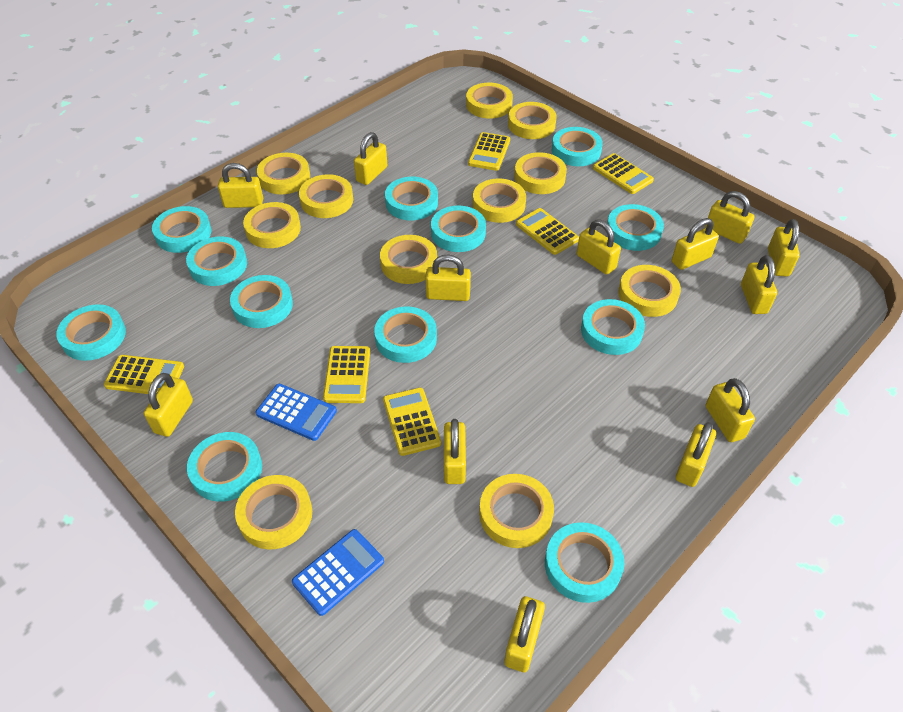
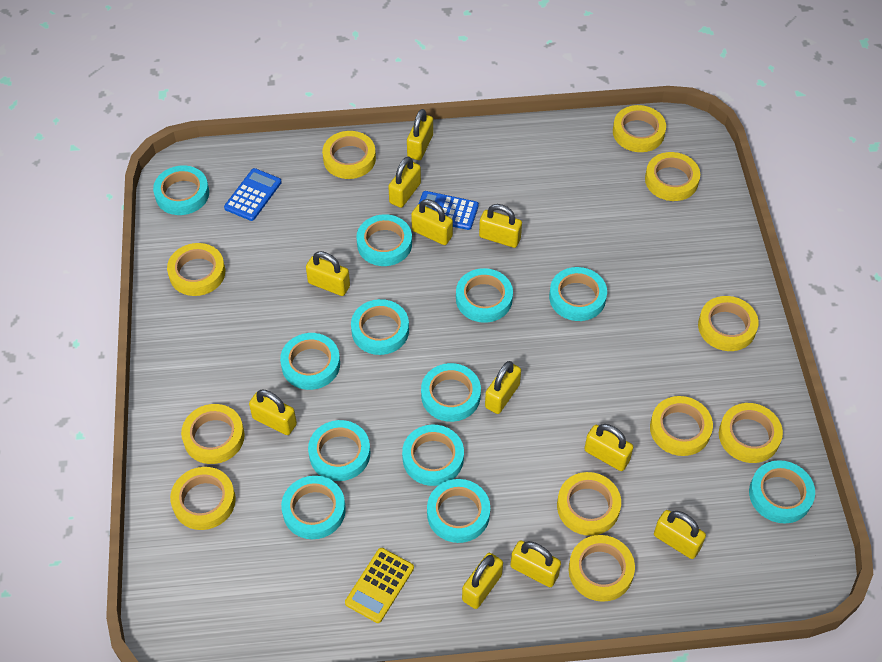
yellow calculator: [104,355,184,394] [323,346,370,403] [383,388,441,456] [468,132,510,171] [516,208,579,255] [593,153,654,194] = 6 -> [345,548,414,623] = 1
yellow padlock: [144,373,193,437] [218,163,263,208] [354,132,387,185] [425,254,471,301] [444,419,466,484] [505,596,545,672] [577,220,621,275] [672,218,719,270] [676,422,716,487] [705,191,755,244] [705,378,755,442] [741,255,777,314] [768,219,800,277] = 13 -> [249,389,297,435] [306,251,350,296] [388,156,421,208] [407,109,433,160] [411,199,453,245] [462,553,503,609] [479,204,522,248] [485,361,521,414] [510,540,561,587] [584,424,633,471] [654,510,706,559] = 11

